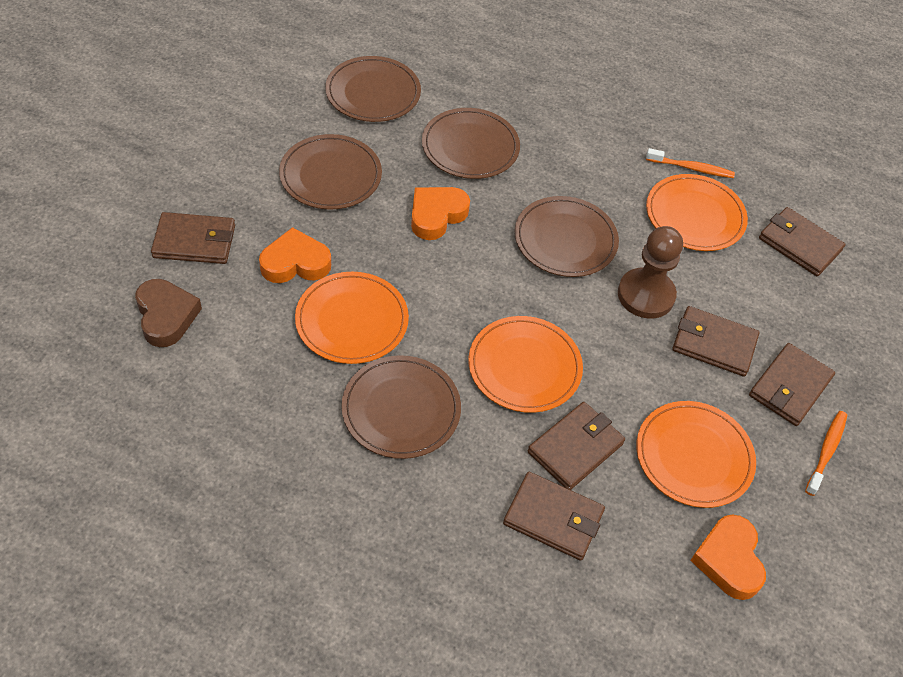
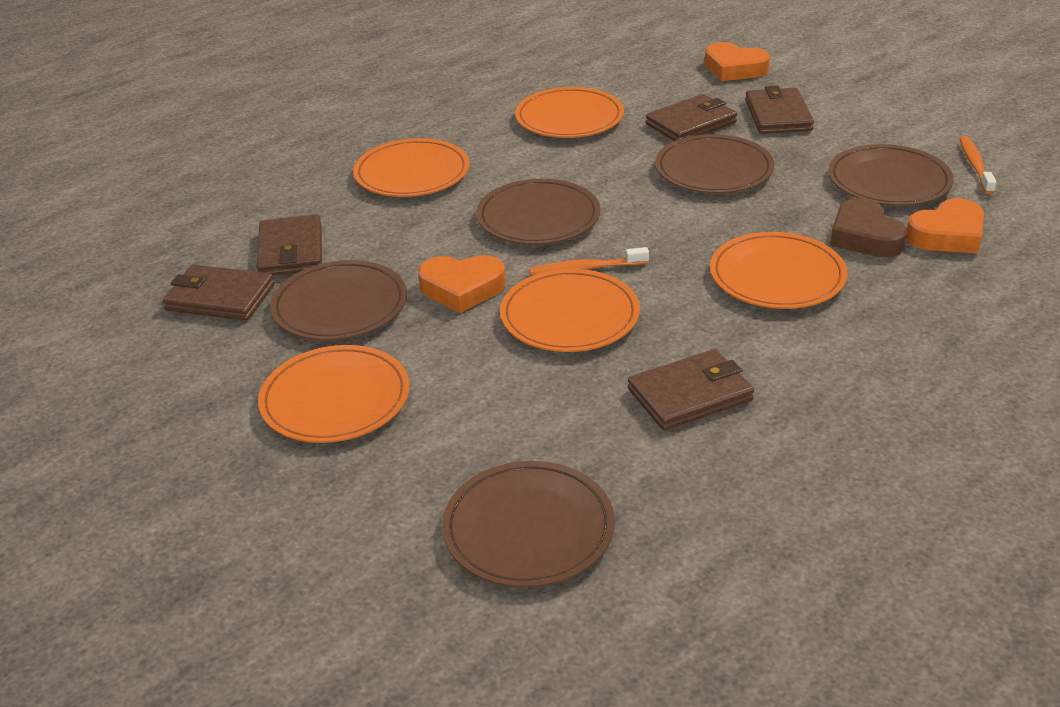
brown pawn: [618,226,683,319] = 1 -> none = 0
brown wallet: [151,212,235,264] [503,472,605,561] [528,402,625,490] [672,306,759,377] [749,343,835,426] [759,207,846,276] = 6 -> [163,264,274,321] [257,214,322,275] [628,349,754,430] [646,94,737,141] [745,86,814,134] = 5
orange plate: [295,272,409,364] [468,316,583,413] [636,401,756,508] [646,174,748,251] = 4 -> [258,345,410,443] [353,138,470,197] [500,269,640,352] [515,87,624,138] [710,232,848,309] = 5

